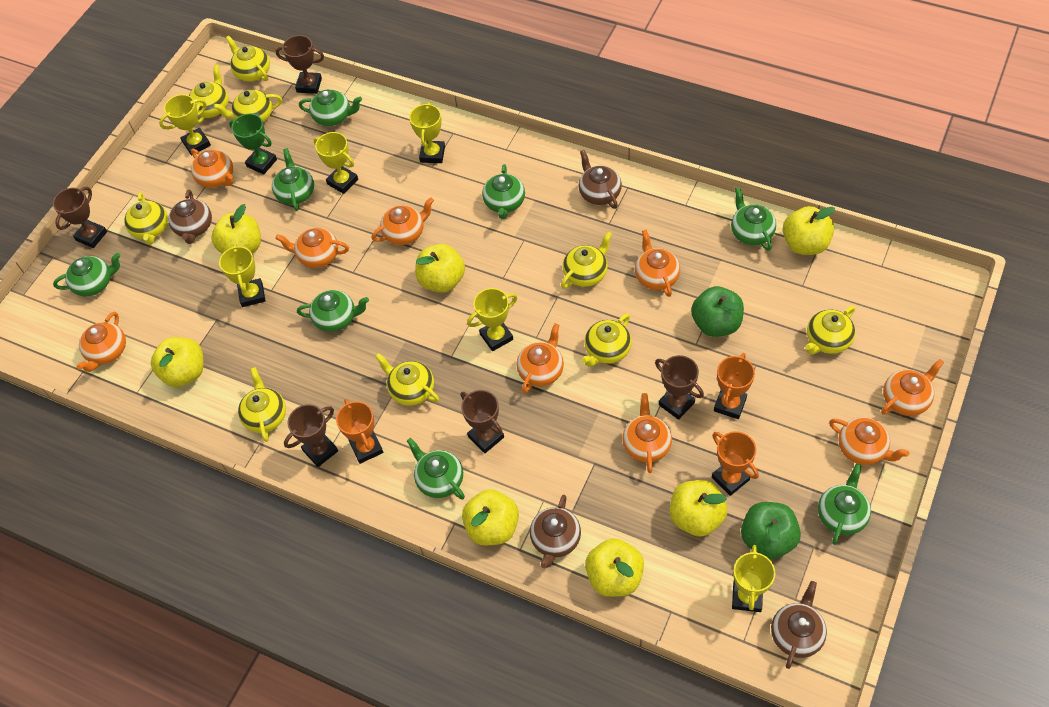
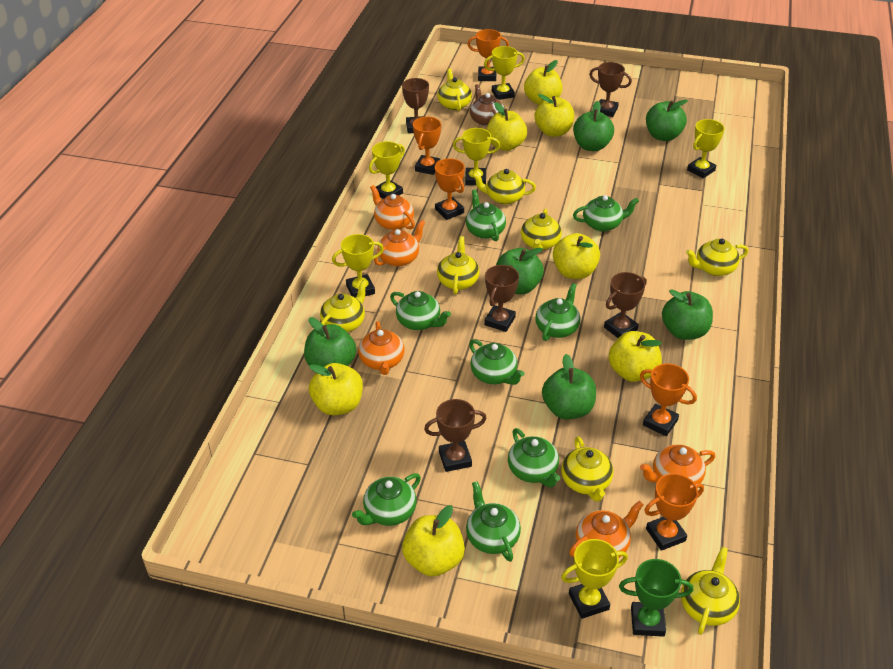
brown teapot: [168,190,212,244] [530,495,581,568] [578,150,622,209] [771,581,827,669] = 4 -> [470,84,505,126] = 1
green apple: [691,286,744,337] [741,502,801,559] = 2 -> [304,317,356,367] [496,247,544,295] [542,354,596,419] [573,101,614,151] [646,100,688,141] [662,289,713,340] = 6
orange teapot: [77,312,126,372] [190,149,233,188] [275,228,349,268] [371,197,434,245] [516,323,564,393] [622,393,672,473] [635,229,680,297] [829,417,909,465] [881,359,944,416] = 9 -> [358,321,405,375] [370,185,415,230] [374,220,425,266] [569,501,643,558] [640,444,715,483] = 5
orange trophy: [336,399,383,464] [712,431,759,496] [714,353,755,419] = 3 -> [413,117,441,175] [435,158,465,220] [467,29,509,81] [640,364,697,436] [644,473,704,551] = 5
yellow teapot: [124,192,168,245] [189,65,229,123] [213,90,282,122] [226,36,270,82] [238,367,286,442] [375,353,439,406] [561,231,612,289] [582,314,632,367] [805,306,856,355] = 9 -> [320,280,367,332] [437,69,472,111] [437,236,480,294] [472,169,536,204] [521,209,562,250] [561,437,613,502] [681,547,740,635] [686,239,749,276] = 8

